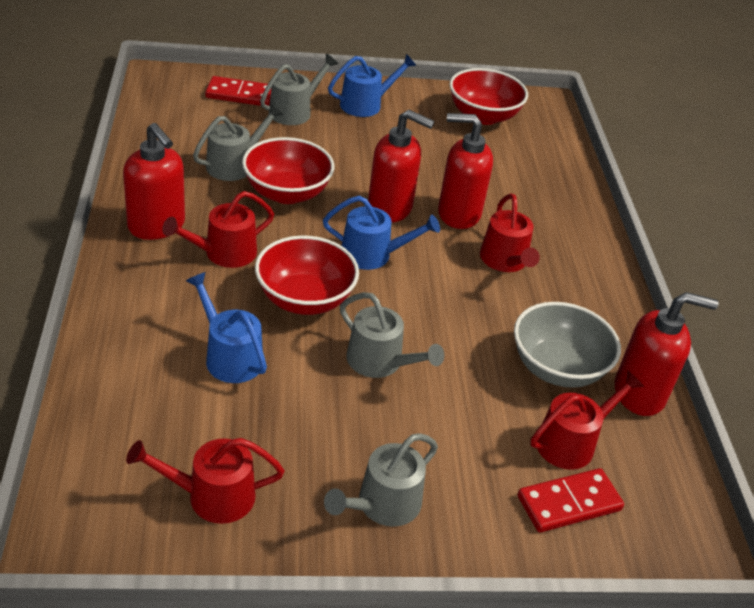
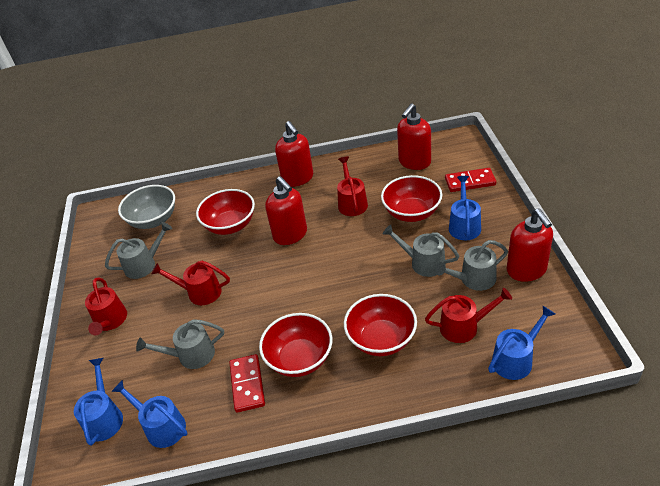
blue watering can: [186,272,267,383] [323,196,440,270] [328,54,416,117] = 3 -> [74,358,123,446] [111,380,187,448] [449,176,481,240] [488,306,555,380] = 4
red bowl: [242,137,334,204] [255,235,359,315] [449,68,528,125] = 3 -> [196,189,255,235] [259,313,332,377] [344,294,417,356] [381,175,442,222] = 4

